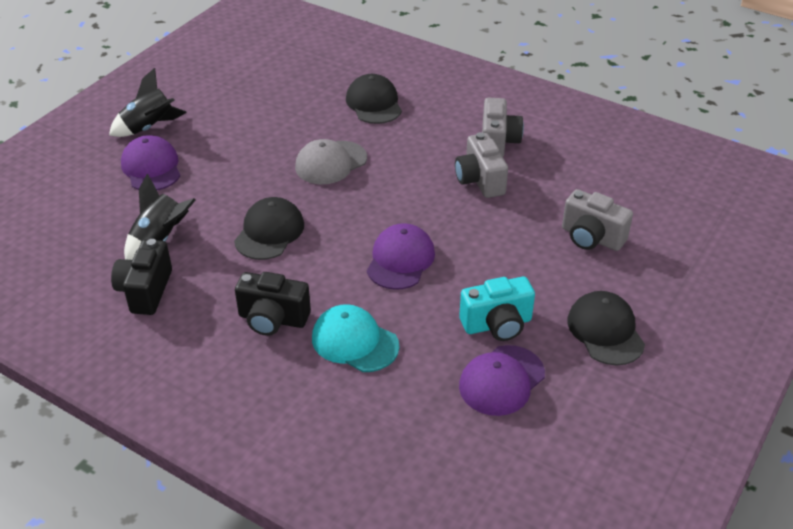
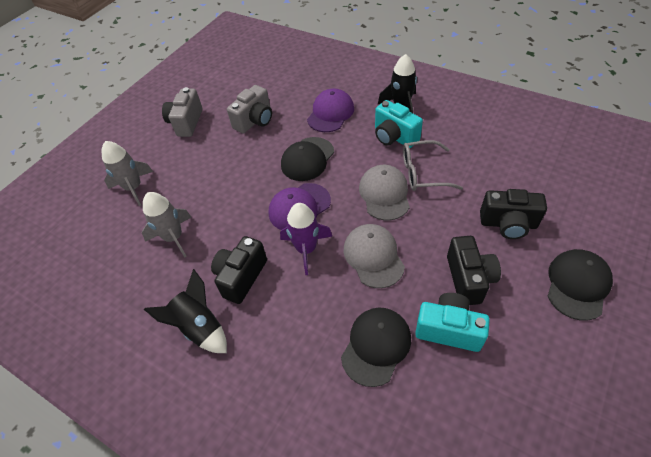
black camera: [111,239,172,315] [235,272,311,336] = 2 -> [211,236,267,304] [447,236,501,305] [480,189,547,239] = 3
grey camera: [455,132,508,198] [482,98,524,157] [562,189,633,251] = 3 -> [162,87,202,137] [227,85,272,133] = 2
grey cap: [295,139,367,184] = 1 -> [344,224,405,288] [359,165,410,220] = 2
grey glasses: none = 0 -> [403,140,463,191] = 1
grey rocket: none = 0 -> [102,141,153,206] [142,192,191,258] = 2
purple cap: [121,135,180,190] [367,223,435,290] [459,345,545,416] = 3 -> [269,183,331,230] [307,88,354,132] = 2
purple rocket: none = 0 -> [280,203,332,275] = 1
turquoise camera: [459,276,535,341] = 1 -> [375,100,423,148] [415,293,490,352] = 2
turquoise cap: [312,304,399,372] = 1 -> none = 0

